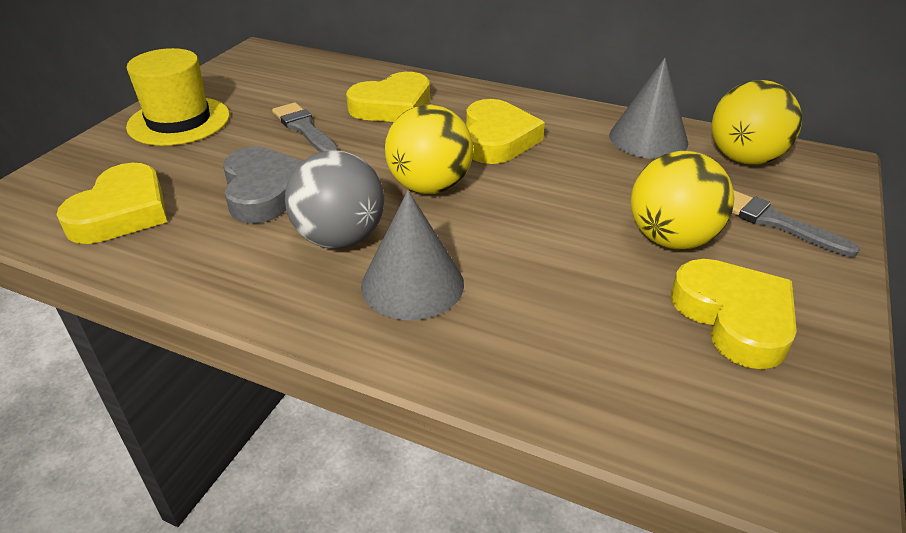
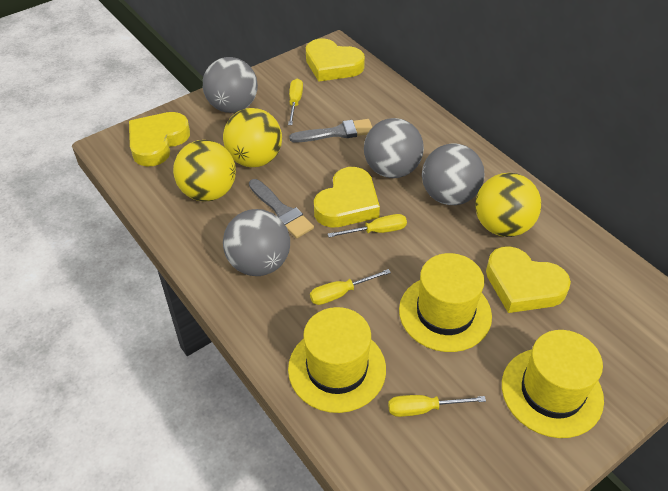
grey ball: [285,150,384,249] = 1 -> [203,57,258,113] [223,209,290,276] [364,118,424,178] [422,143,485,205] = 4
grey cone: [361,190,464,320] [609,58,688,159] = 2 -> none = 0
grey heart: [223,147,303,224] = 1 -> none = 0
yellow hat: [126,48,230,146] = 1 -> [288,307,386,413] [399,253,492,352] [502,330,604,438] = 3
yellow screwdriver: none = 0 -> [288,79,303,125] [310,269,391,305] [328,214,407,237] [388,395,486,417] = 4

